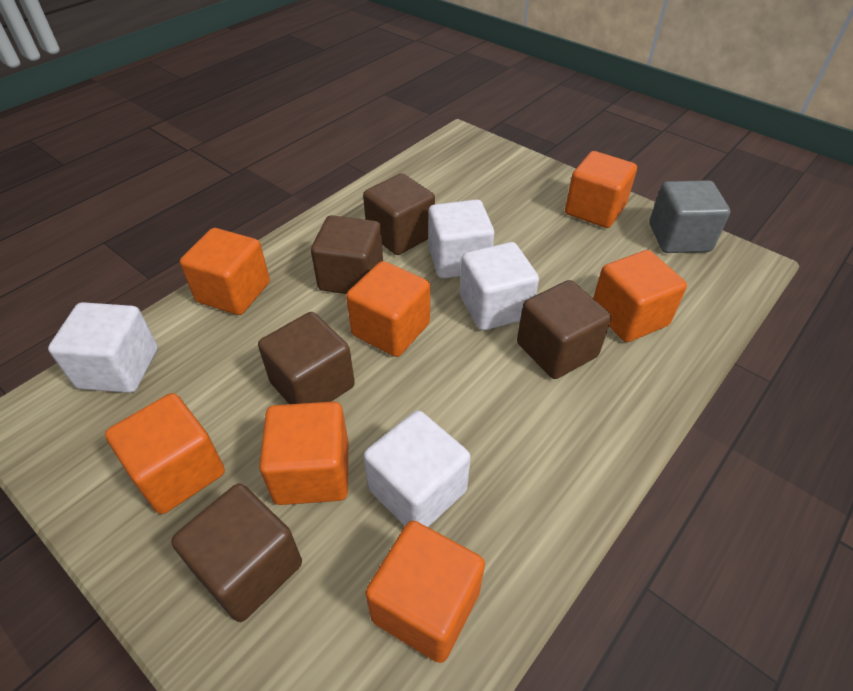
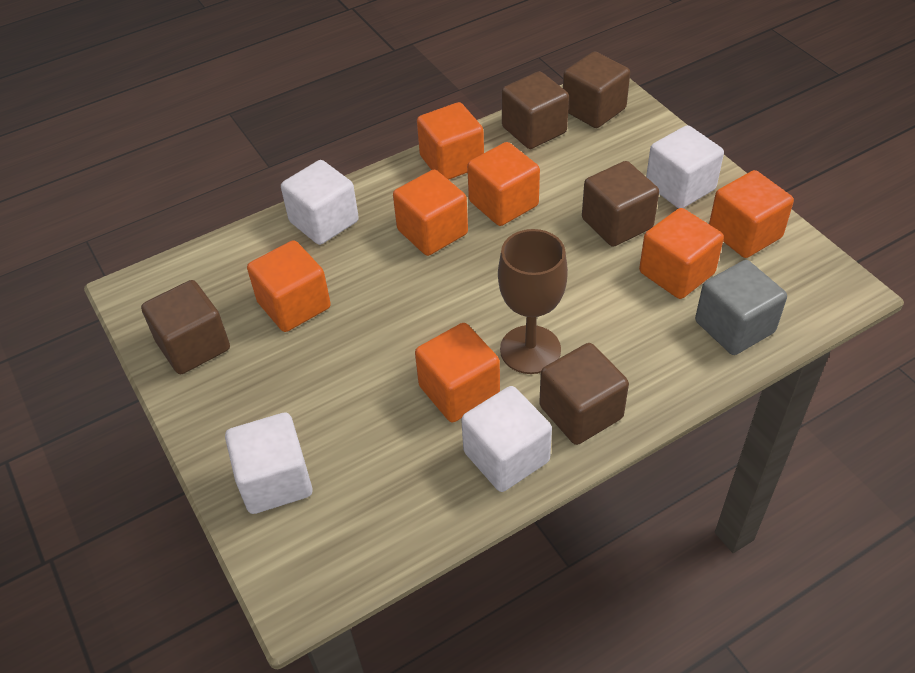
brown goblet: none = 0 -> [498,229,568,374] = 1

